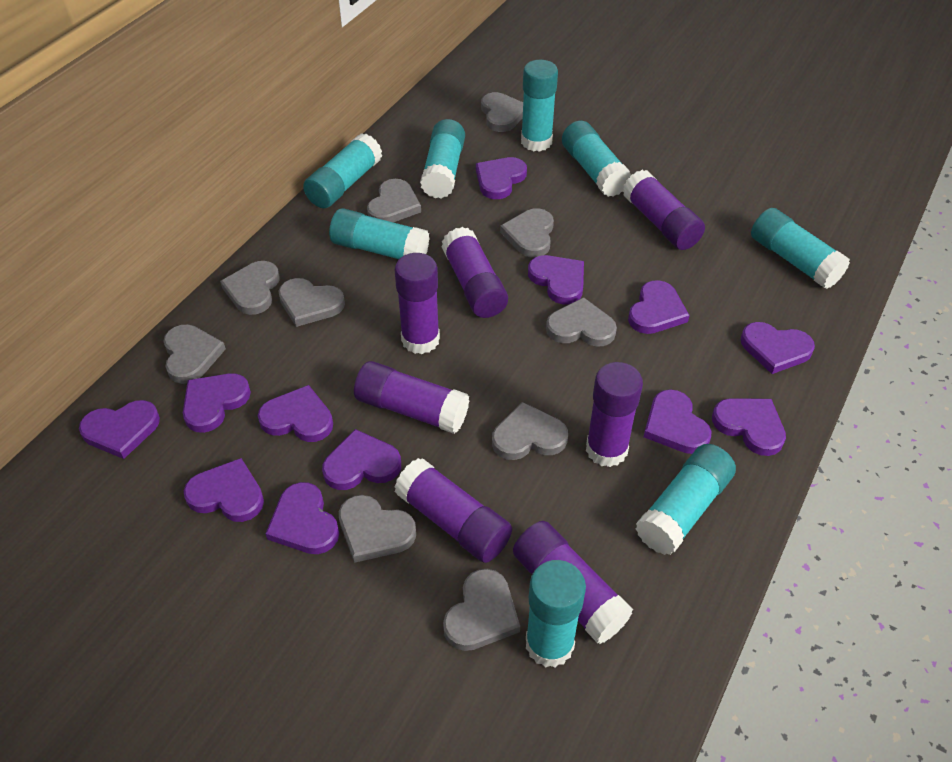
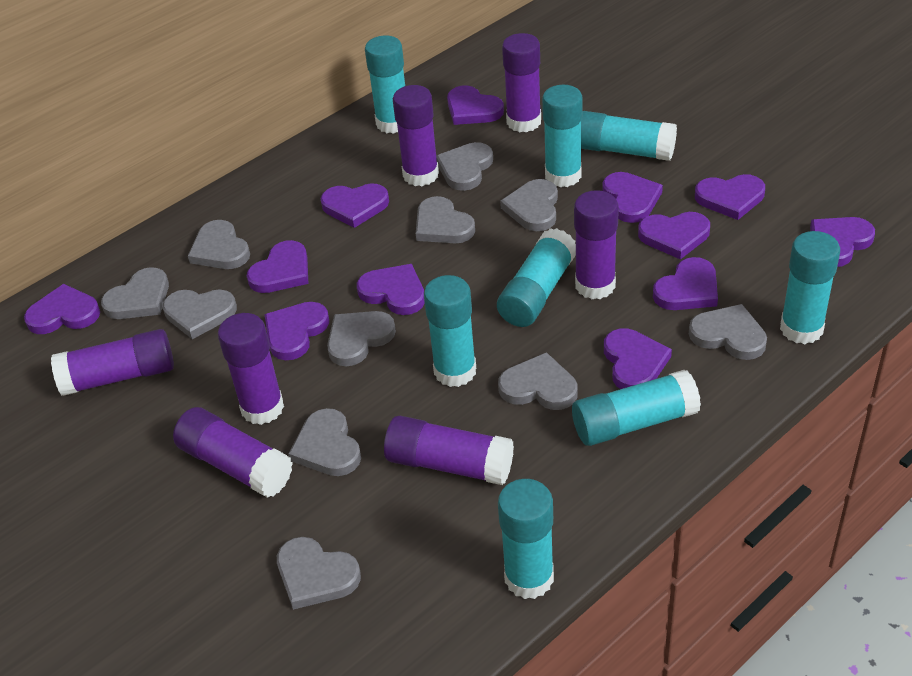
grey heart: [163,324,226,384] [220,261,279,315] [278,278,345,327] [339,495,416,563] [367,179,421,222] [443,569,520,651] [481,92,523,132] [492,402,568,460] [500,208,554,258] [546,297,617,347] = 10 -> [101,267,169,319] [163,289,237,339] [188,220,250,269] [277,537,361,610] [289,408,361,476] [327,311,396,366] [416,196,475,243] [436,142,493,191] [498,352,578,410] [500,179,558,231] [689,304,767,360] = 11

